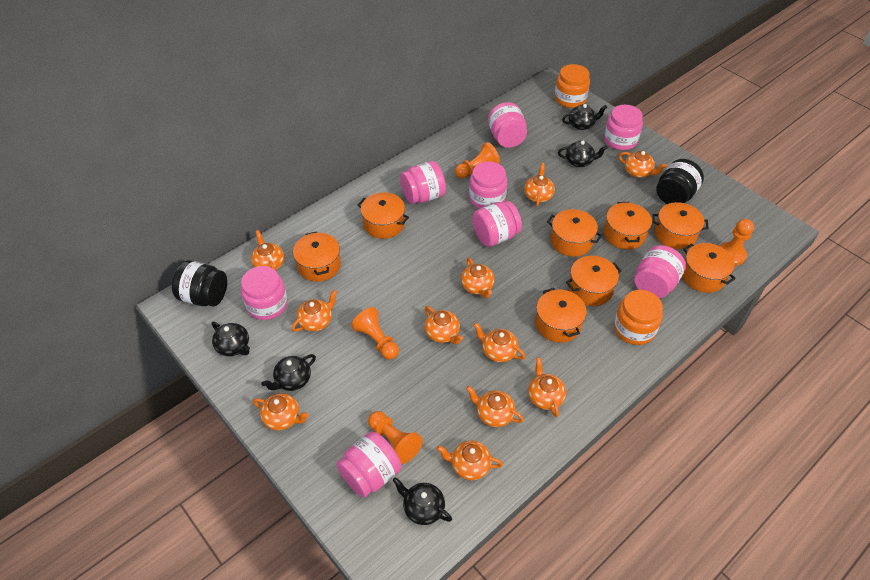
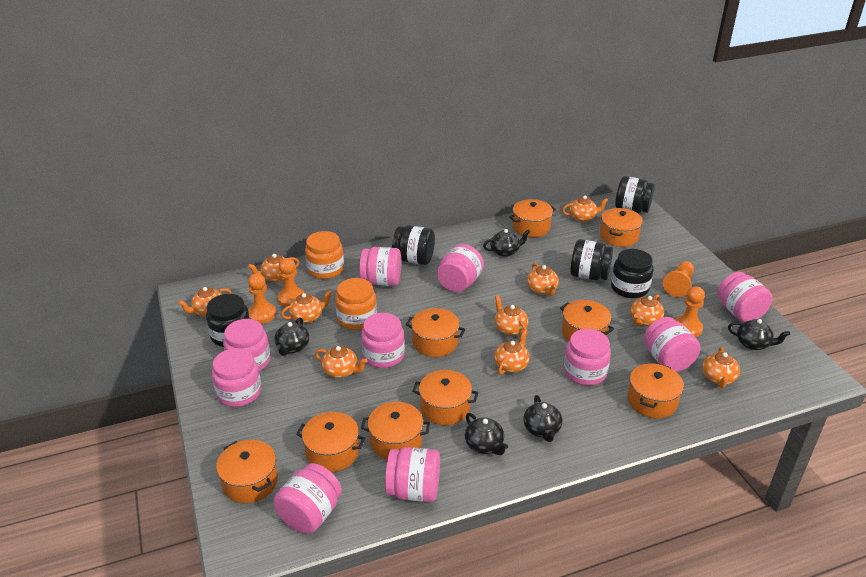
black jar: [172,260,227,307] [656,159,704,204] = 2 -> [206,294,250,347] [392,225,435,265] [570,239,613,280] [611,249,654,298] [615,176,655,213] = 5
orange pot: [293,231,341,282] [358,192,409,239] [535,288,587,343] [547,209,602,257] [566,256,621,306] [604,202,652,250] [652,202,709,249] [682,243,736,293] = 8 -> [216,440,278,503] [296,412,365,472] [361,402,430,460] [406,308,465,357] [412,370,478,425] [509,199,556,237] [560,300,614,342] [600,208,643,247] [628,363,684,418] = 9
orange teapot: [251,230,284,271] [253,393,309,431] [292,290,337,332] [424,306,463,344] [437,440,503,480] [461,258,495,298] [466,386,524,427] [473,323,525,362] [524,163,555,206] [528,357,566,417] [619,151,667,178] = 11 -> [178,287,232,317] [248,254,299,282] [281,290,332,323] [315,346,368,378] [494,329,530,375] [495,295,528,336] [527,263,559,296] [562,196,608,222] [630,295,664,326] [702,347,740,388] = 10
pink jar: [241,266,288,320] [337,432,401,498] [400,161,446,204] [469,161,507,209] [472,201,522,247] [488,102,527,148] [604,105,643,150] [634,245,686,298] = 8 -> [212,348,261,407] [223,319,270,371] [273,463,342,534] [360,247,401,286] [361,313,405,368] [385,447,440,502] [437,244,484,292] [564,329,611,386] [644,317,701,372] [717,272,772,322] = 10

